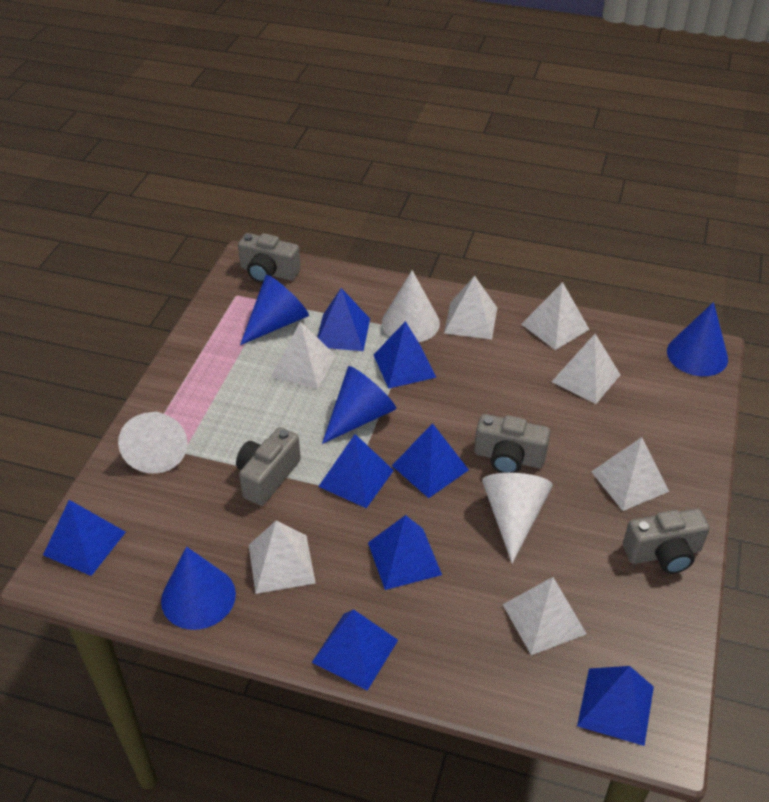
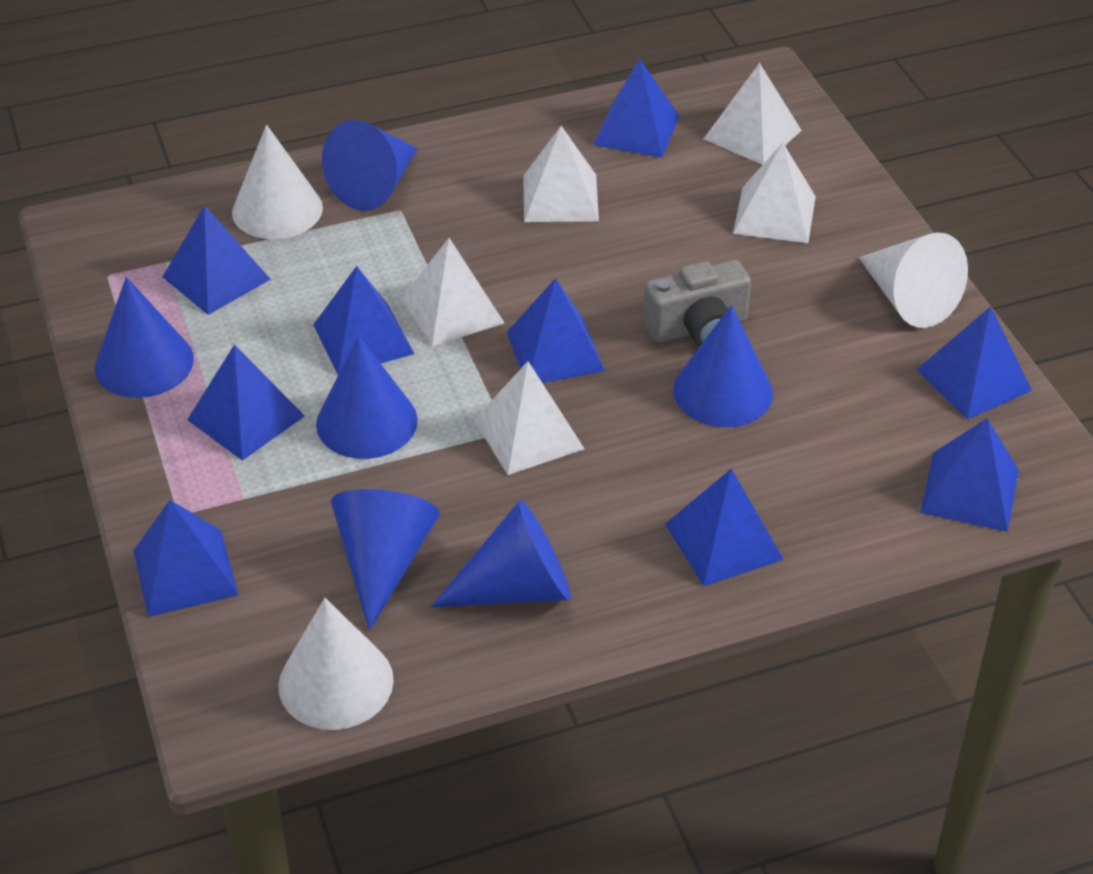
blue cone: [161,547,236,630] [240,275,309,345] [322,366,396,444] [667,302,728,376] = 4 -> [95,277,194,398] [316,336,418,459] [322,120,418,211] [331,489,440,631] [431,500,571,607] [673,305,773,427] = 6
blue pyramid: [43,500,126,576] [312,609,398,691] [317,288,370,351] [318,434,394,508] [368,515,442,590] [374,321,437,389] [392,423,469,498] [577,666,654,746] = 8 -> [133,500,238,617] [163,205,271,315] [187,345,305,461] [313,266,415,375] [507,278,605,383] [593,59,679,158] [665,469,784,586] [916,306,1032,420] [920,418,1019,532] = 9
grey camera: [236,427,301,506] [238,233,301,283] [474,414,550,473] [623,508,710,574] = 4 -> [643,260,751,346] = 1
white pyramid: [249,521,316,594] [271,321,336,389] [444,276,497,339] [502,577,587,655] [521,282,590,350] [552,334,620,404] [591,437,669,511] = 7 -> [401,238,504,347] [474,361,584,475] [523,126,599,222] [704,63,802,165] [733,143,816,243] = 5

